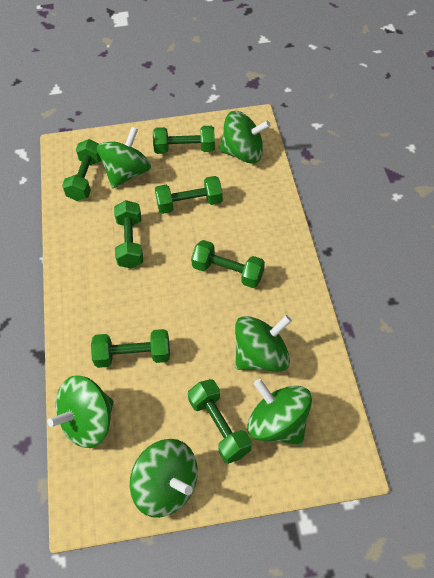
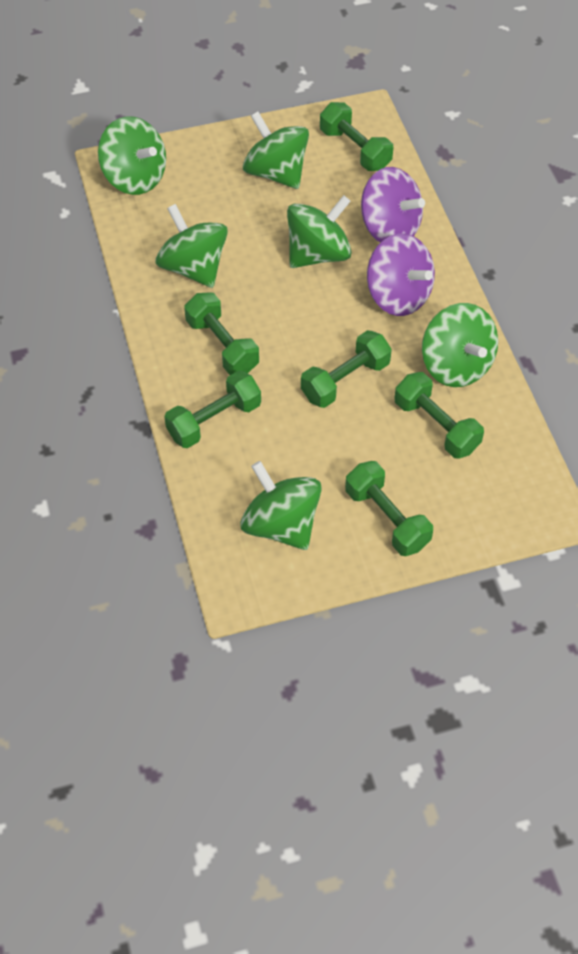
green dumbbell: [62,139,101,201] [91,329,170,368] [114,200,143,268] [153,126,215,154] [155,176,223,214] [188,379,252,464] [191,240,265,288] = 7 -> [164,371,261,448] [184,292,259,375] [301,330,392,408] [320,102,393,171] [345,461,433,556] [395,372,484,459] = 6
purple spinning top: none = 0 -> [361,167,425,243] [367,233,435,316] = 2

